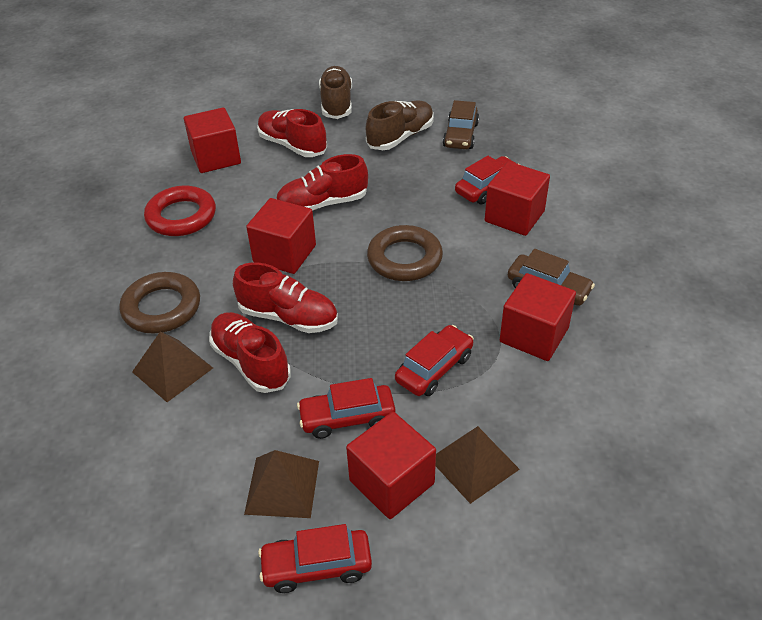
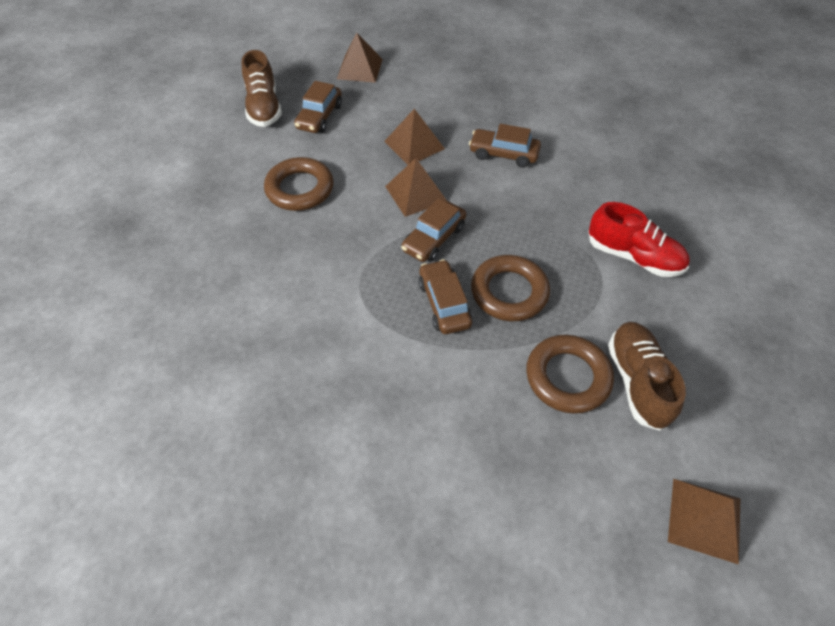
brown car: [443,100,479,149] [508,249,595,306] = 2 -> [294,81,342,133] [401,198,466,262] [418,259,472,334] [469,124,541,168] = 4
brown pyramid: [132,331,213,402] [244,450,319,518] [436,426,520,504] = 3 -> [337,33,383,83] [384,109,445,165] [385,158,447,217] [668,479,740,564] = 4
brown ring: [119,272,200,333] [367,225,443,281] = 2 -> [264,157,334,211] [471,255,550,321] [526,335,614,414] = 3
red car: [258,524,372,593] [297,378,396,439] [395,325,474,396] [455,156,520,205] = 4 -> none = 0
red cube: [184,107,241,173] [246,198,316,274] [346,412,436,519] [485,161,550,236] [500,273,576,361] = 5 -> none = 0
red ring: [144,186,216,236] = 1 -> none = 0
red shoe: [209,312,291,393] [233,263,338,333] [257,109,327,157] [276,154,368,211] = 4 -> [588,202,690,277] = 1

